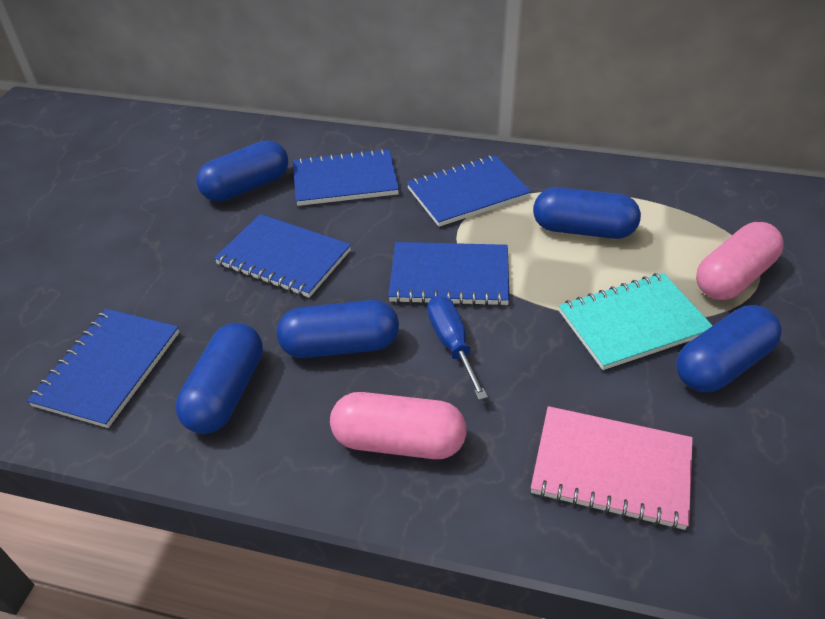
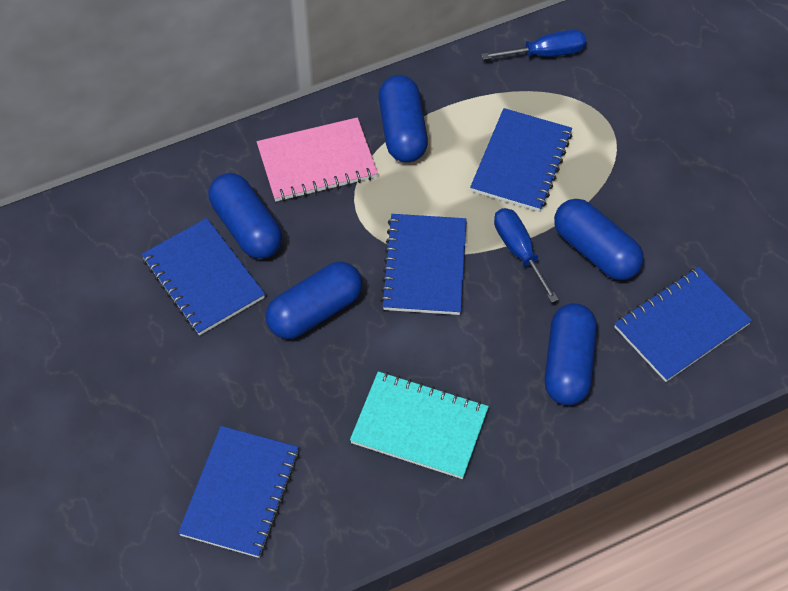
blue screwdriver: [427,296,488,400] = 1 -> [482,29,586,60] [494,208,559,303] = 2
pink capsule: [330,392,467,459] [696,222,784,300] = 2 -> none = 0

